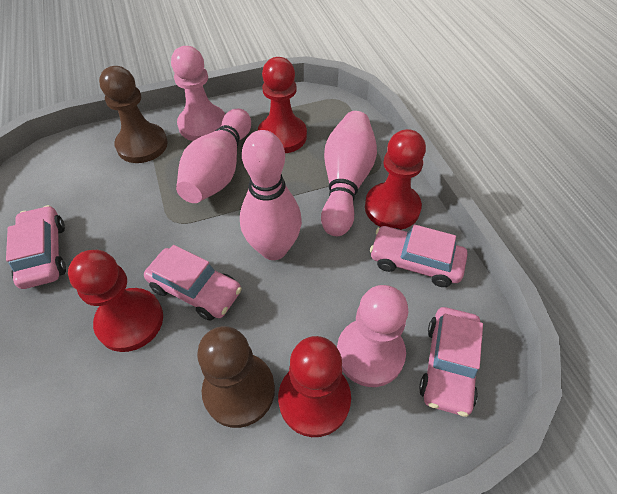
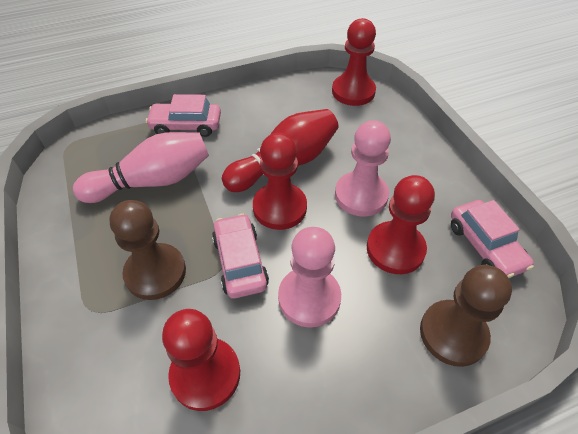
pink bowling pin: [176,109,251,203] [240,130,302,260] [321,111,377,236] = 3 -> [73,132,209,203] = 1
pink car: [6,205,66,289] [144,245,242,321] [370,225,468,287] [419,307,483,417] = 4 -> [146,94,221,137] [212,213,269,299] [451,200,534,278] = 3
red bowling pin: none = 0 -> [222,109,339,192] = 1

